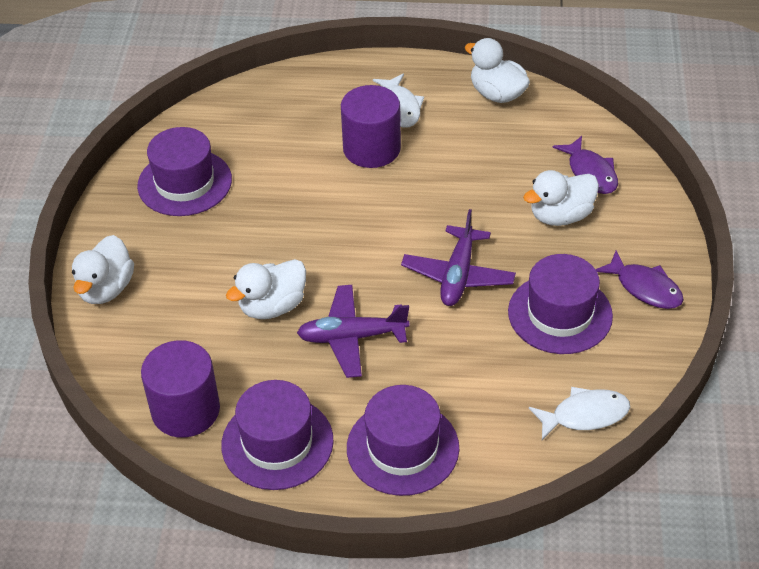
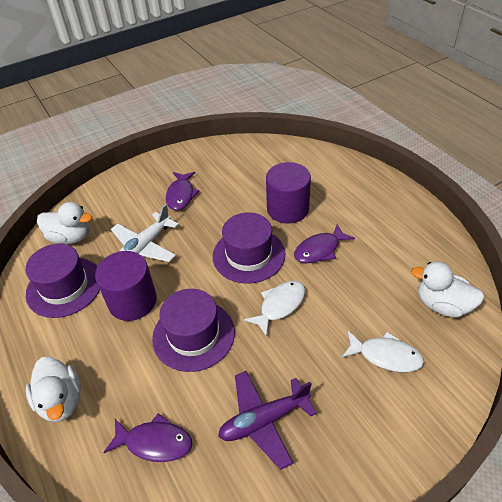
purple fish: [552,136,618,194] [595,250,684,309] = 2 -> [103,413,192,462] [166,172,199,211] [294,224,355,263] = 3
purple hat: [137,127,232,216] [221,380,334,490] [347,385,459,496] [508,254,613,354] = 4 -> [25,244,100,318] [152,289,235,372] [213,212,285,284] = 3
purple plane: [297,285,410,378] [401,209,516,306] = 2 -> [218,371,317,470] = 1
white duck: [72,235,134,304] [226,259,306,319] [465,38,530,103] [523,170,599,226] = 4 -> [26,356,81,422] [37,202,92,244] [411,262,484,317] = 3
white plane: none = 0 -> [111,204,179,262] = 1

